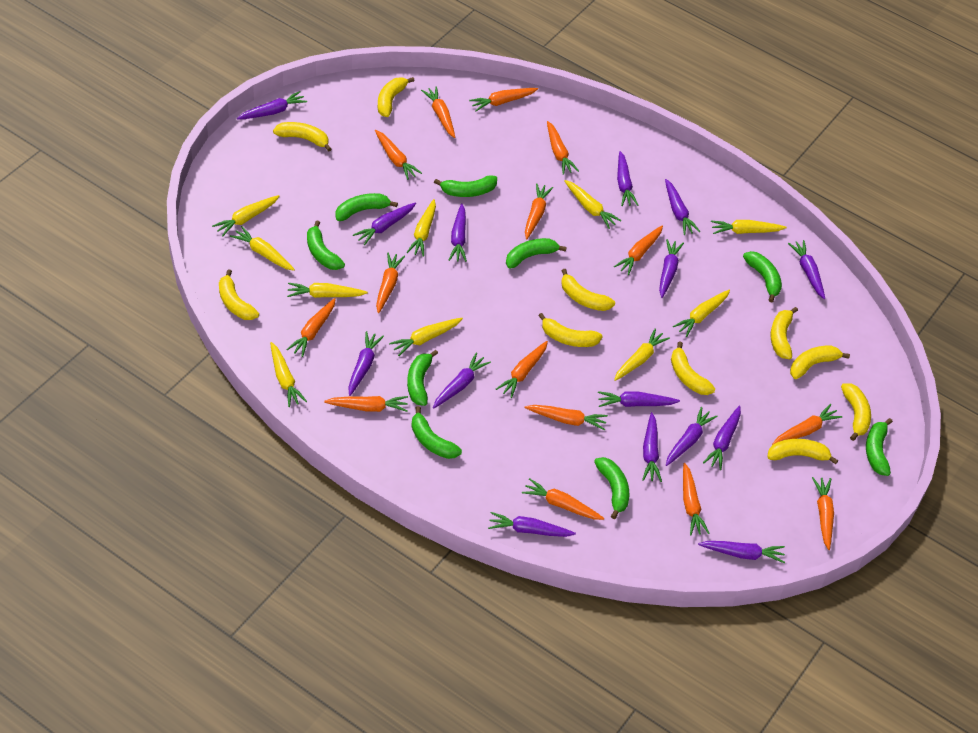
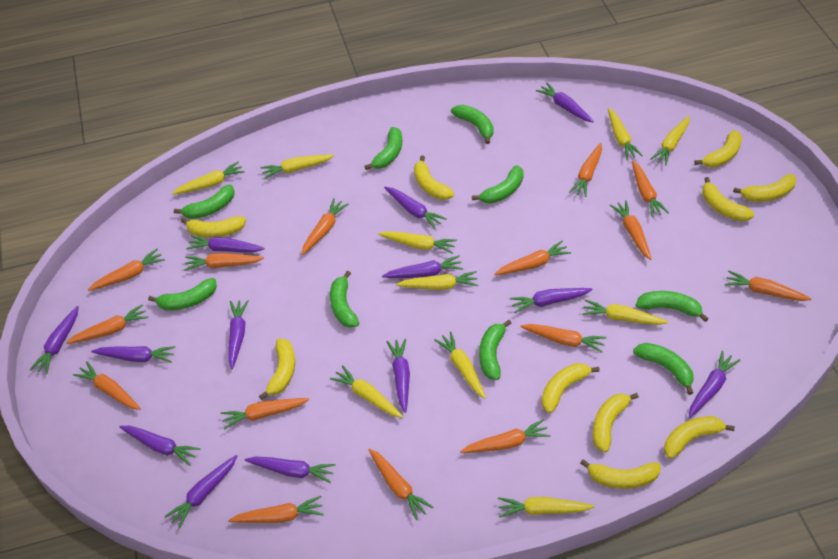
purple carrot: [237,91,307,120] [348,331,384,396] [353,202,416,245] [433,353,491,408] [449,203,467,262] [488,512,576,537] [598,391,680,407] [617,151,639,206] [642,412,662,482] [659,239,684,298] [665,179,700,235] [666,407,718,466] [698,541,785,563] [703,406,741,470] [788,240,825,299] = 15 -> [30,306,79,374] [91,346,176,363] [120,426,200,466] [164,455,237,529] [186,235,265,252] [228,300,249,369] [245,456,336,483] [382,255,463,278] [384,187,447,229] [387,339,410,413] [510,288,593,313] [536,83,594,122] [689,351,741,418] = 13

